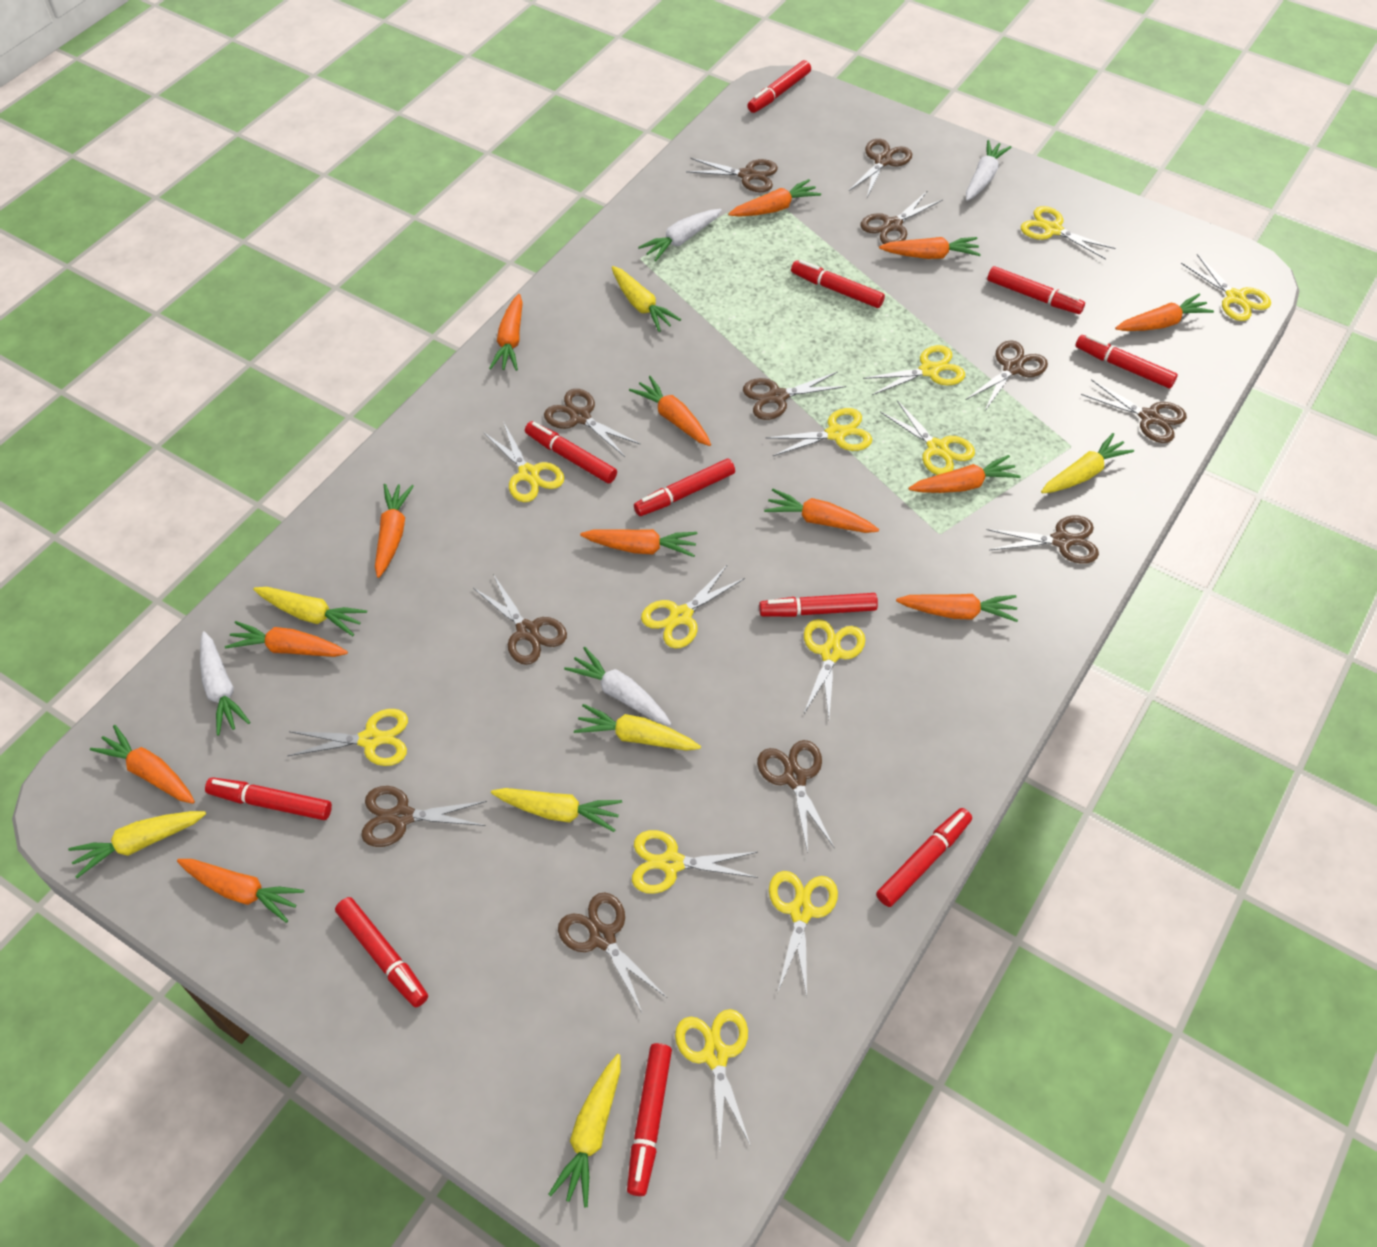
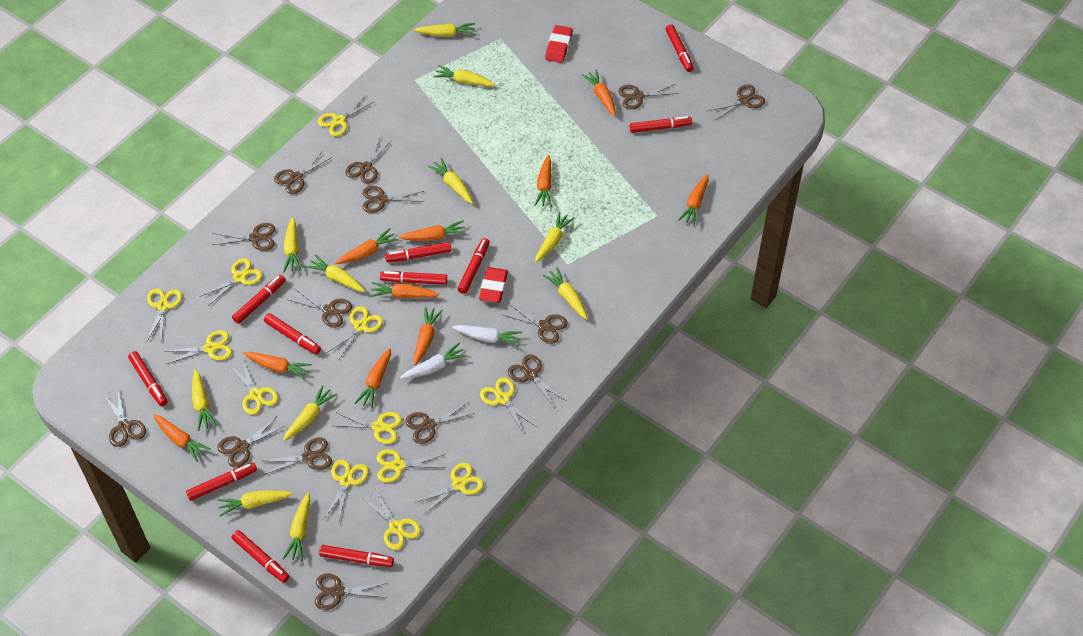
brown scissors: [361,786,487,847] [473,574,567,665] [544,389,641,457] [558,892,667,1014] [686,158,778,192] [743,372,846,420] [757,740,835,853] [848,139,912,197] [860,191,942,244] [966,340,1048,412] [987,516,1099,564] [1081,379,1187,443] = 12 -> [104,389,146,447] [213,223,275,251] [217,416,285,467] [263,437,332,475] [274,151,332,194] [289,288,352,328] [315,573,387,610] [345,137,392,184] [362,186,424,213] [405,402,475,444] [501,303,568,344] [508,354,565,407] [618,84,679,109] [708,84,765,120] = 14
orange carrot: [90,725,195,804] [177,859,304,923] [225,621,348,657] [375,484,414,578] [489,294,523,371] [580,529,697,557] [629,376,711,446] [728,179,821,217] [764,489,879,533] [879,237,981,259] [896,594,1018,622] [908,455,1021,493] [1115,294,1214,331] = 13 -> [153,414,211,462] [243,352,312,380] [335,228,399,264] [355,348,391,408] [370,282,439,298] [399,220,467,241] [414,306,443,366] [534,155,552,207] [582,70,616,116] [678,174,709,226] = 10
red eraser: none = 0 -> [479,267,508,303] [545,25,573,63] = 2
white carrot: [200,631,250,735] [564,647,672,726] [639,209,722,261] [966,140,1012,201] = 4 -> [400,343,468,379] [452,325,522,347] = 2
yellow carrot: [68,811,206,878] [253,587,367,636] [491,788,622,832] [548,1054,621,1207] [574,704,701,751] [612,266,681,332] [1041,433,1134,493] = 7 -> [192,369,217,431] [217,490,293,517] [283,217,302,272] [283,385,337,441] [283,492,311,561] [305,254,365,292] [414,23,475,37] [428,158,473,204] [433,65,495,86] [535,211,575,263] [542,267,588,320] = 11

